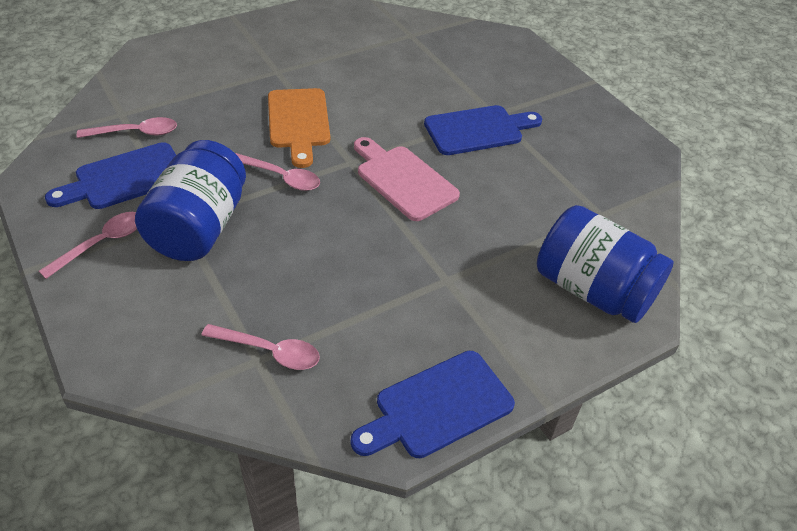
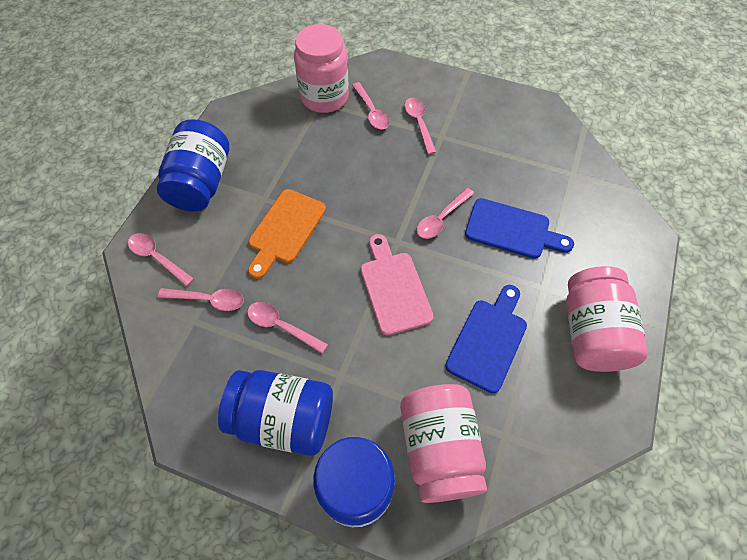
blue cutting board: [45,142,176,209] [351,351,515,458] [424,105,542,155] = 3 -> [445,285,527,393] [465,198,574,259] = 2
blue jar: [135,140,246,261] [537,205,674,323] = 2 -> [157,119,229,212] [218,370,333,456] [313,437,395,528] = 3
pink jar: none = 0 -> [294,24,349,113] [400,384,487,503] [566,266,648,372] = 3
pink spoon: [39,212,137,279] [77,117,177,138] [201,324,320,370] [235,153,320,191] = 4 -> [128,233,194,286] [158,288,244,311] [247,302,328,354] [352,82,390,130] [404,98,436,155] [417,188,474,239] = 6

